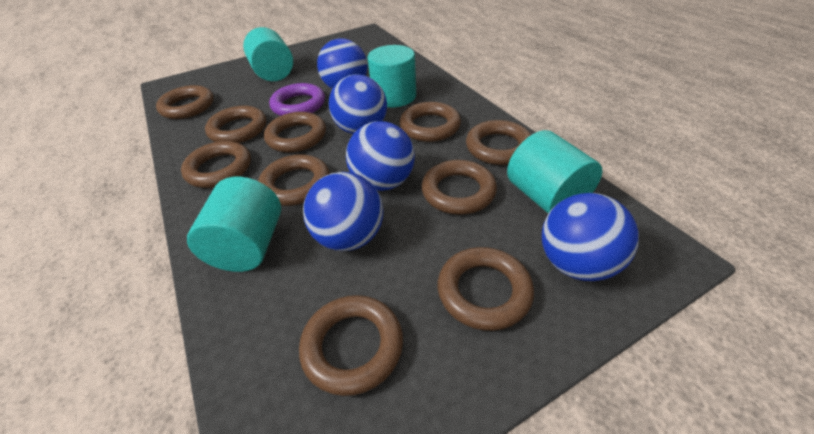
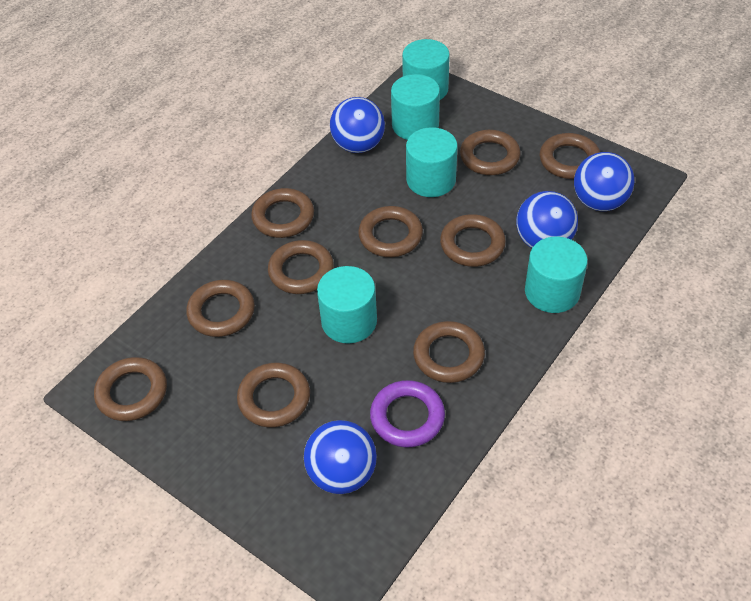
blue ball: [303,172,384,251] [317,38,368,89] [329,74,387,134] [346,121,415,191] [542,193,639,281] = 5 -> [304,420,377,494] [330,97,385,153] [516,191,578,248] [574,152,634,211] = 4
turquoise cylinder: [187,177,281,272] [243,27,293,81] [367,45,416,107] [507,130,602,214] = 4 -> [317,266,377,343] [391,74,440,140] [402,39,450,100] [406,127,458,197] [525,236,588,313] = 5

